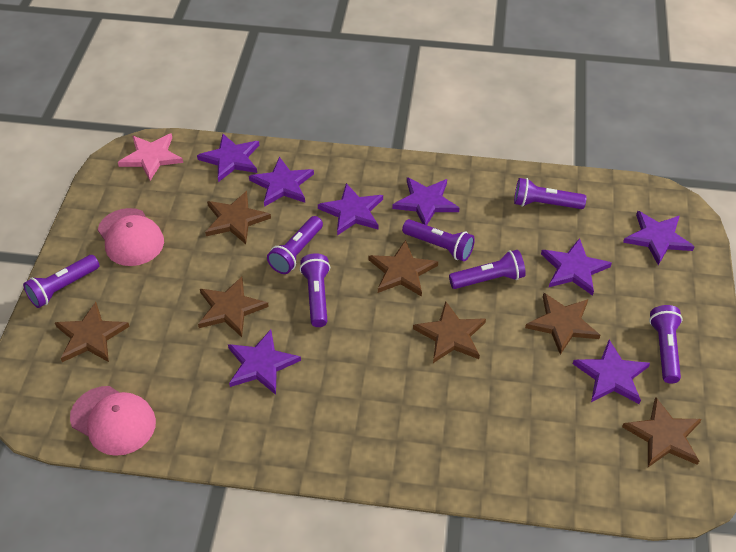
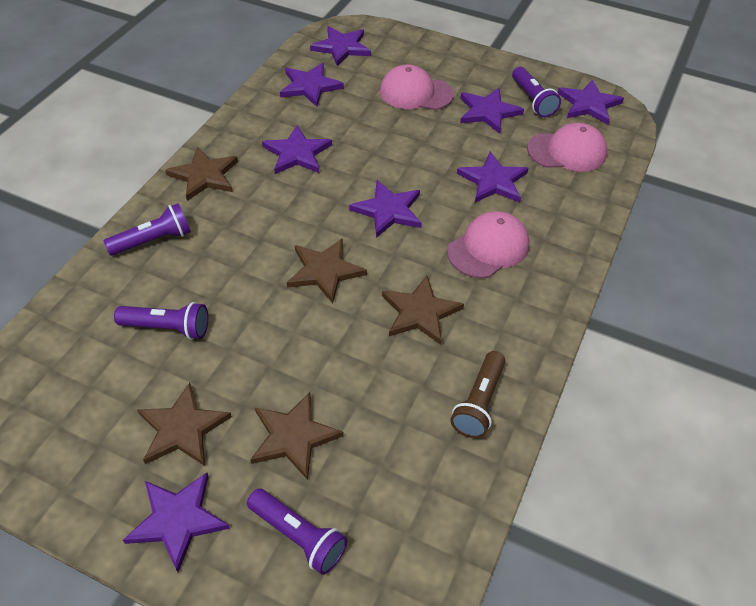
brown flashlight: none = 0 -> [450,351,505,438] = 1
brown star: [55,302,130,362] [198,276,269,337] [205,191,271,244] [369,240,438,297] [413,301,486,363] [525,293,600,355] [622,397,702,467] = 7 -> [137,383,232,466] [165,147,238,201] [250,392,343,480] [287,238,367,303] [382,276,464,345] = 5
pink cap: [70,386,156,456] [98,208,164,266] = 2 -> [380,64,453,110] [447,211,529,278] [527,123,607,172] = 3
pink star: [118,133,183,181] = 1 -> none = 0
purple flashlight: [23,255,99,308] [267,216,323,274] [300,253,330,327] [402,219,475,262] [449,250,526,289] [514,178,586,209] [649,305,683,384] = 7 -> [104,203,191,256] [114,302,208,340] [247,488,347,575] [512,67,561,118] = 4

